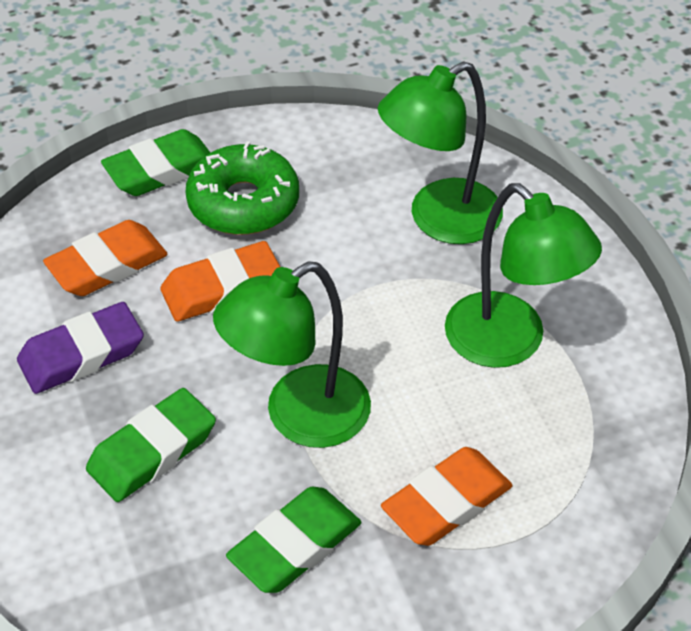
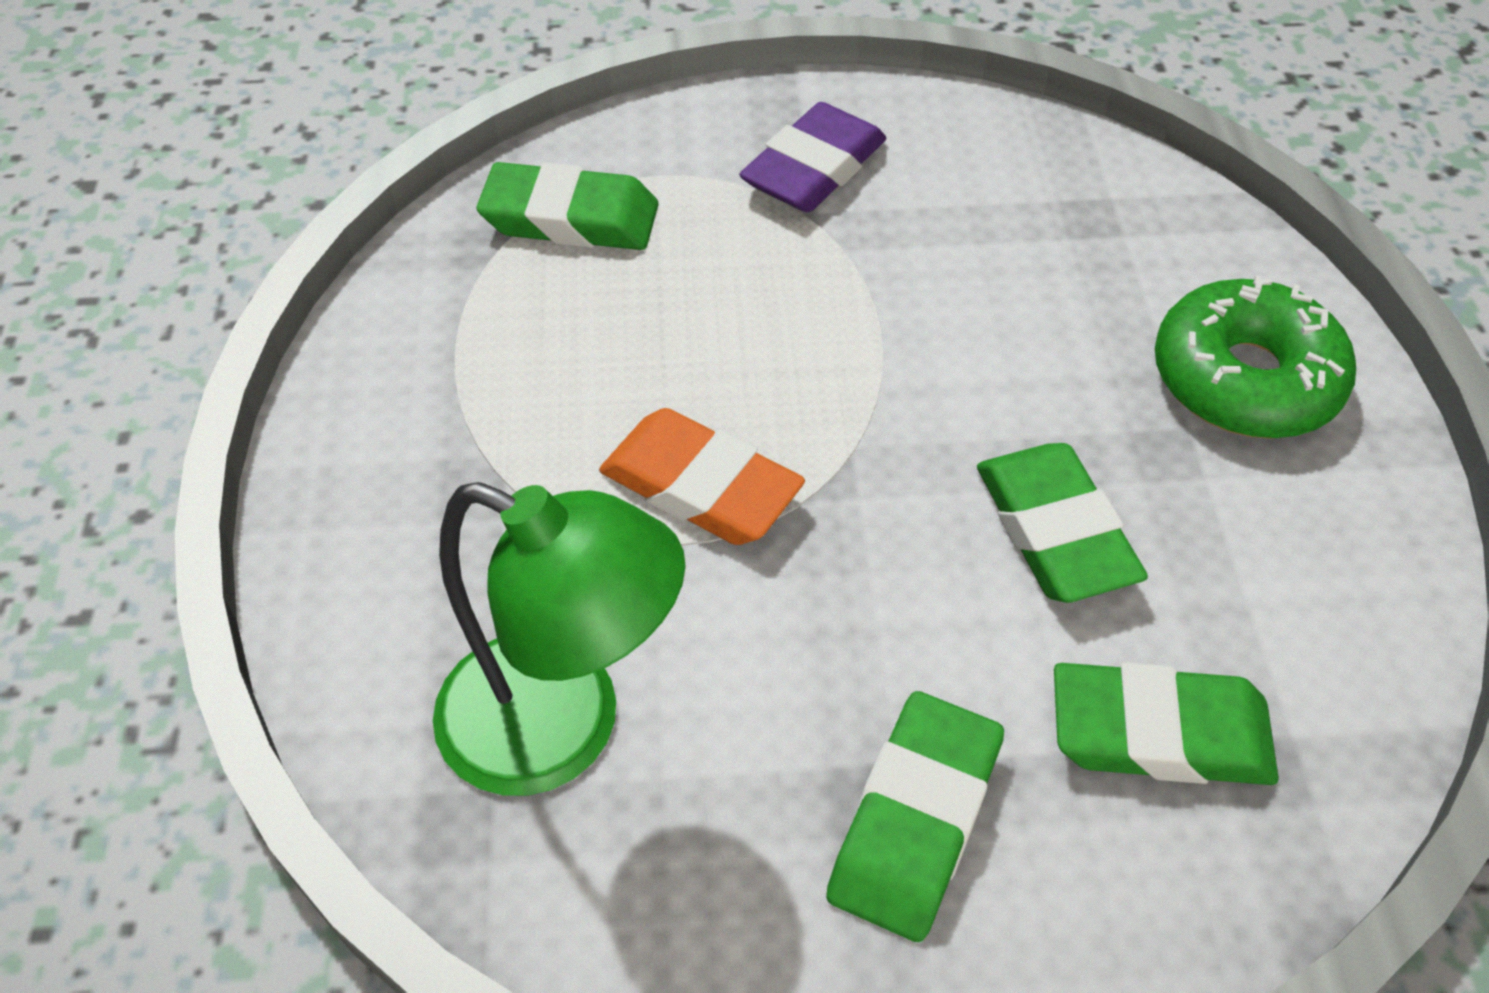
green eraser: [86,388,216,502] [101,129,210,196] [226,487,361,593] = 3 -> [477,162,659,250] [826,691,1004,942] [977,443,1148,603] [1054,662,1279,785] = 4
green lamp: [213,261,371,448] [378,61,503,244] [445,183,602,368] = 3 -> [433,482,686,796] = 1
orange eraser: [43,220,168,296] [160,241,280,322] [381,447,513,546] = 3 -> [599,408,805,545] = 1

